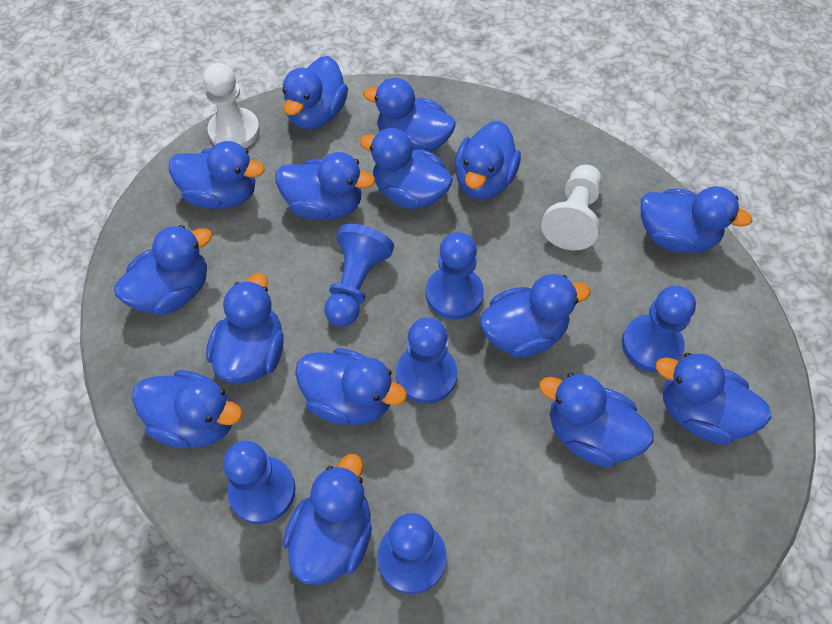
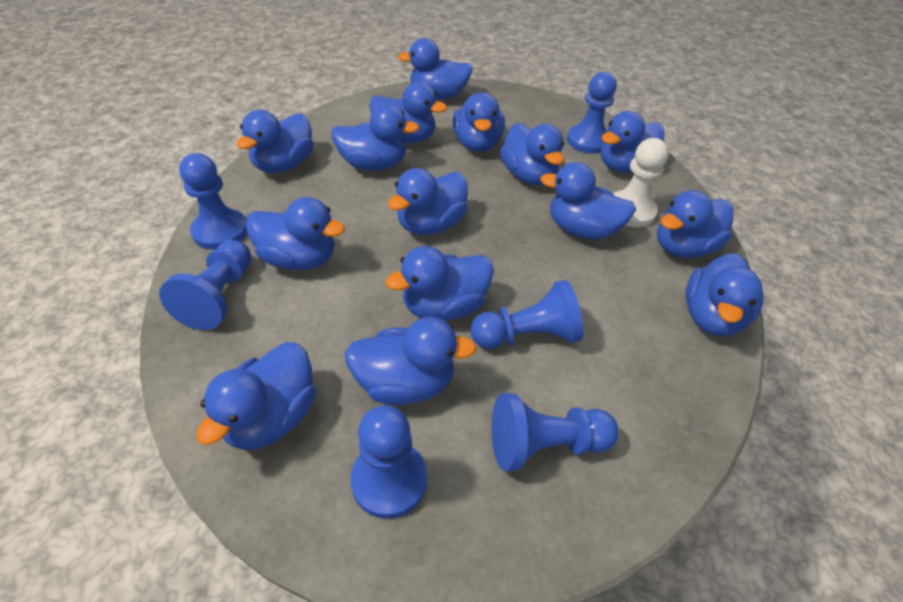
white pawn: [203,63,260,148] [541,165,602,250] = 2 -> [613,138,669,227] = 1

